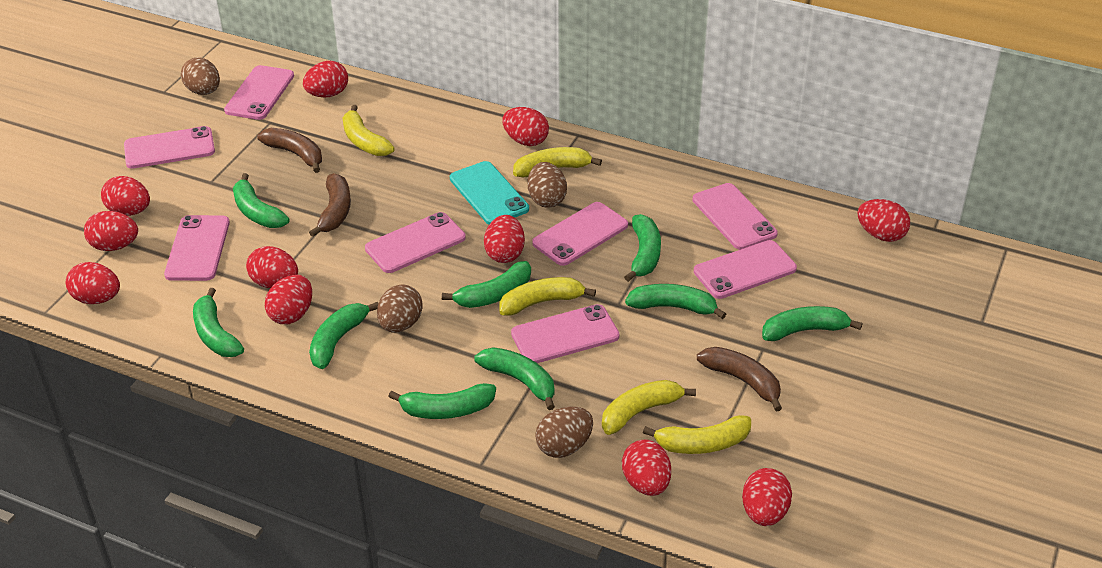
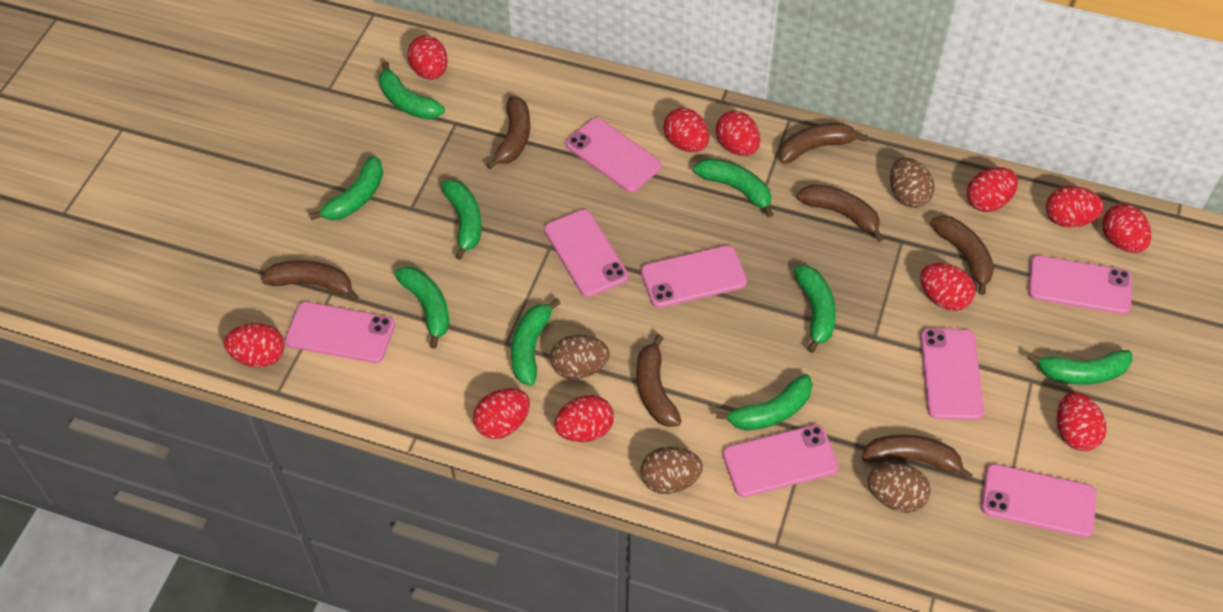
brown banana: [257,128,322,173] [309,173,351,237] [697,347,782,411] = 3 -> [261,260,359,302] [486,96,530,169] [636,334,682,427] [778,123,868,164] [797,184,884,242] [862,434,973,480] [930,215,994,295] = 7
turquoise phone: [450,161,529,225] = 1 -> none = 0
yellow banana: [343,105,395,156] [499,277,596,316] [513,147,602,178] [602,380,696,435] [643,415,751,454] = 5 -> none = 0

